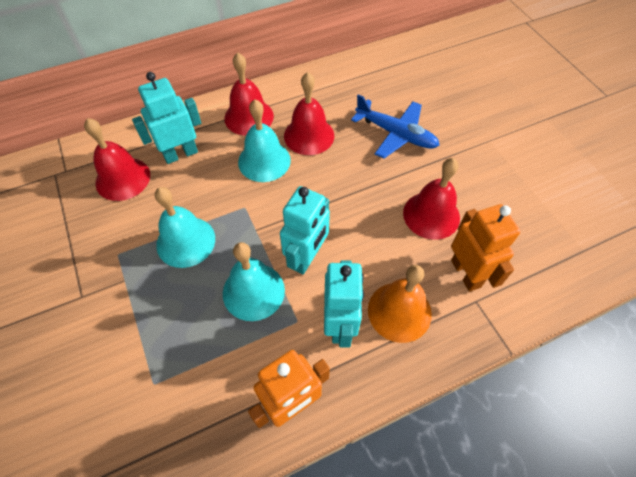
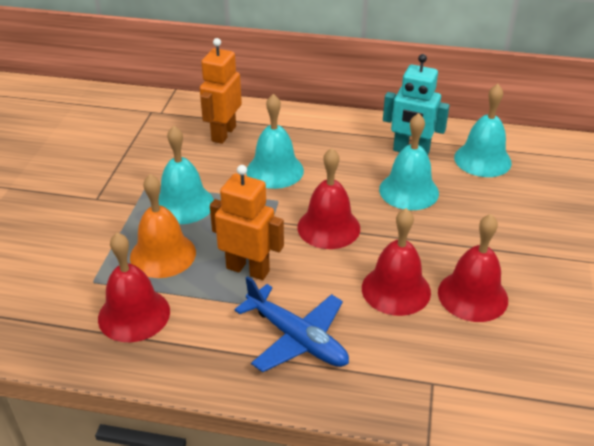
turquoise bell: [155,187,215,268] [223,242,285,321] [238,99,291,182] = 3 -> [159,126,214,224] [247,94,304,189] [379,113,439,210] [454,84,512,177] = 4
turquoise robot: [132,72,201,164] [280,186,330,275] [324,260,364,348] = 3 -> [383,54,450,155] = 1

